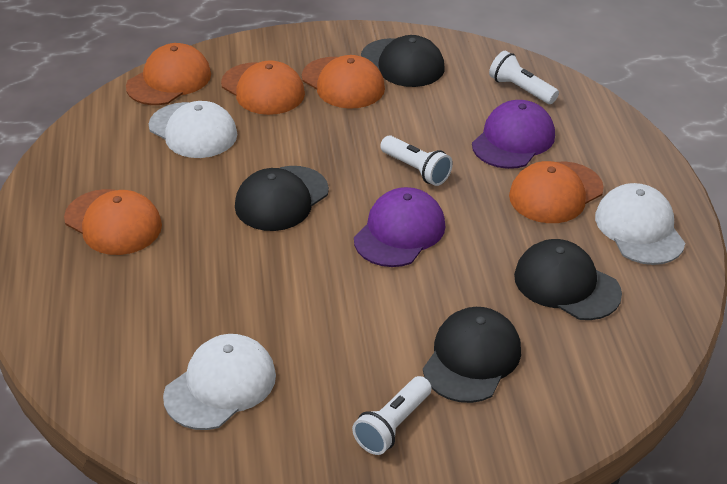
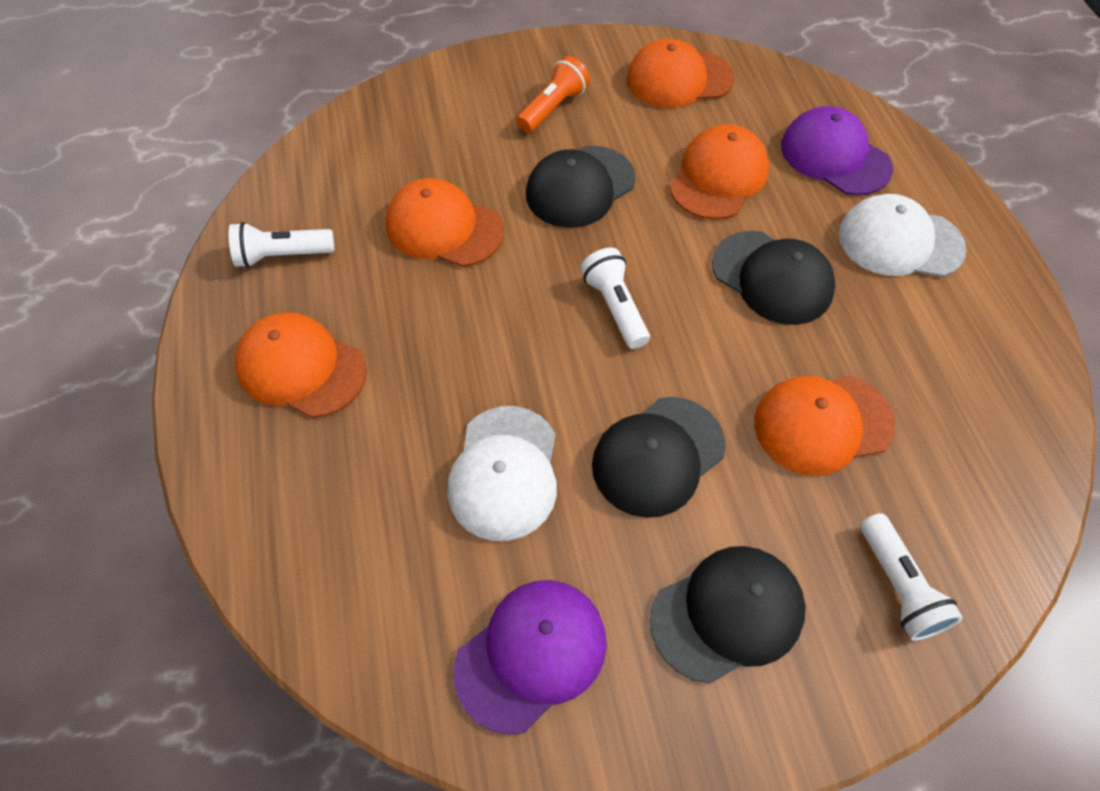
orange flashlight: none = 0 -> [517,56,590,133] = 1
white cap: [149,101,237,158] [163,334,276,430] [595,183,685,265] = 3 -> [447,406,557,541] [839,194,967,277] = 2

